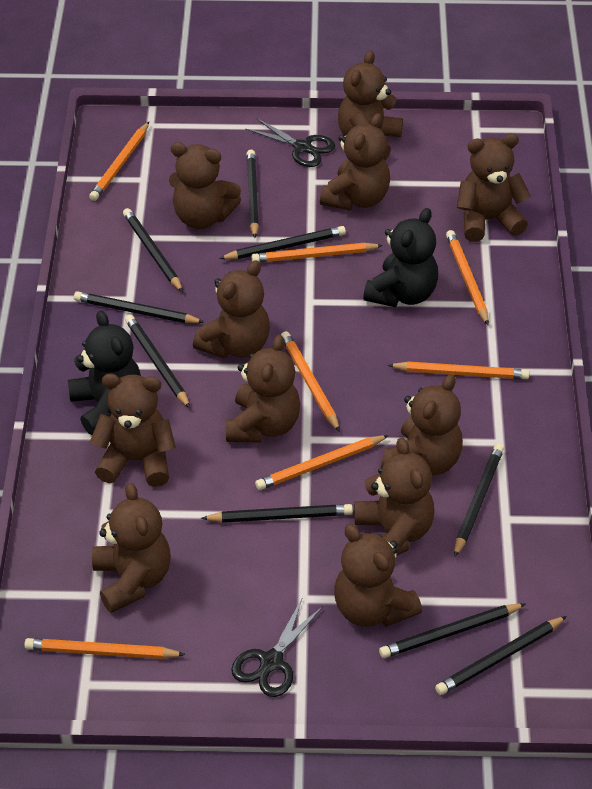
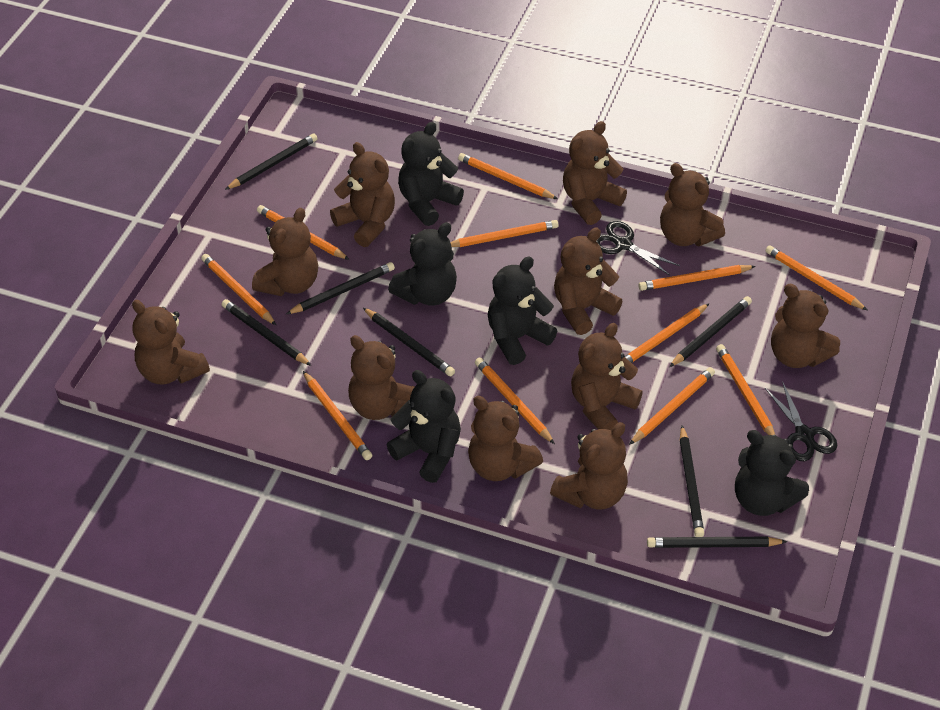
black pencil: [74,291,204,323] [123,208,183,292] [125,315,190,408] [201,504,353,523] [219,226,346,259] [246,150,259,238] [379,603,525,658] [435,616,567,695] [454,444,504,558] = 9 -> [221,299,312,366] [225,133,318,190] [286,262,395,314] [363,308,455,376] [647,537,787,548] [669,296,752,367] [680,426,704,537] = 7
black teddy bear: [68,311,141,435] [363,208,438,307] = 2 -> [387,370,461,483] [388,222,457,306] [398,122,464,226] [488,257,557,365] [735,430,809,516] = 5
orange pencil: [24,638,186,659] [89,122,149,201] [251,243,383,263] [255,435,389,490] [281,331,340,432] [387,361,529,379] [446,230,489,325] = 7 -> [201,254,276,325] [257,205,350,260] [303,371,372,460] [450,220,559,247] [458,153,558,199] [475,357,555,444] [624,303,710,363] [629,367,715,445] [638,265,756,291] [716,344,775,435] [765,245,867,310] = 11

